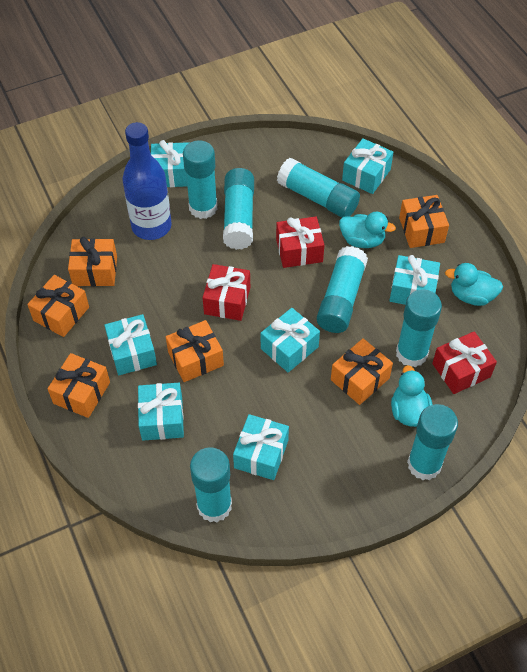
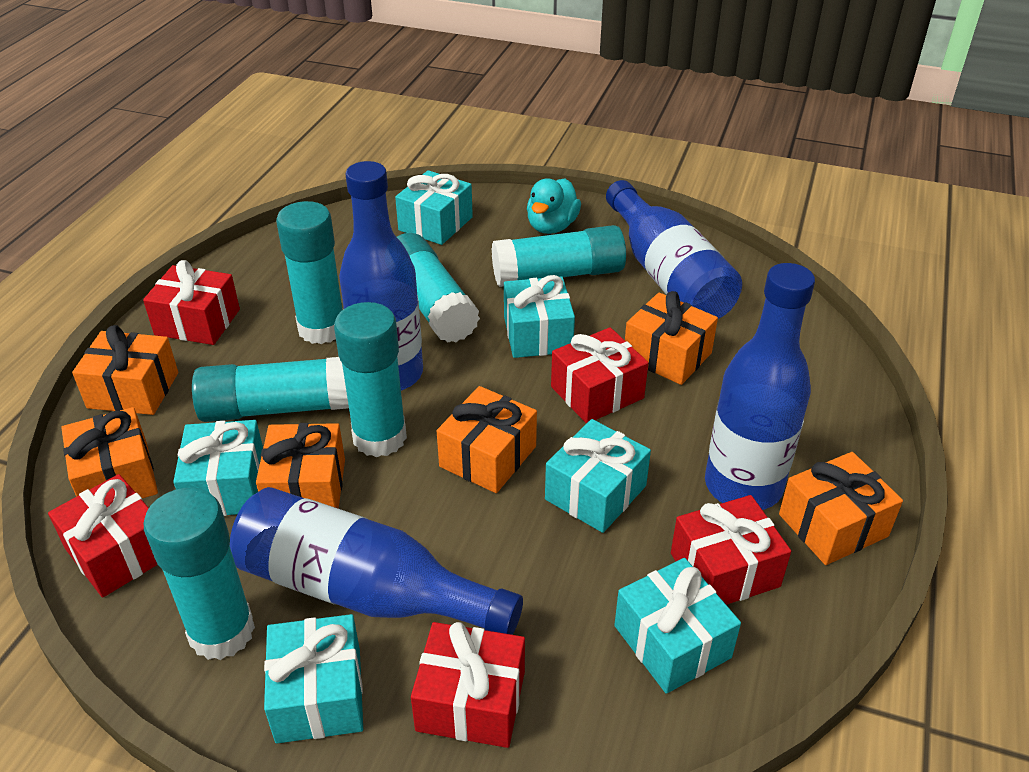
blue bottle: [123,122,172,240] = 1 -> [230,487,523,635] [339,161,423,391] [606,180,742,319] [705,263,815,510] = 4
red gift: [202,264,250,321] [276,216,324,268] [432,331,497,394] = 3 -> [48,474,158,598] [143,260,240,345] [411,622,525,748] [551,327,648,424] [671,495,791,605] = 5
turquoise duck: [339,212,396,248] [391,365,433,427] [445,263,503,306] = 3 -> [527,179,581,234] = 1
turquoise gift: [104,314,157,375] [138,383,184,441] [151,140,189,187] [233,414,289,480] [261,308,320,373] [342,138,393,194] [389,255,440,305] = 7 -> [173,420,263,516] [264,614,363,743] [395,170,473,245] [504,275,575,358] [545,419,651,533] [614,558,741,694] = 6
turquoise glue stick: [183,140,218,219] [190,447,232,522] [223,168,254,250] [277,158,360,217] [317,246,368,333] [396,289,442,367] [407,404,458,480] = 7 -> [144,488,255,660] [192,357,349,422] [276,201,343,344] [334,302,407,457] [397,233,480,343] [492,225,626,287] = 6

